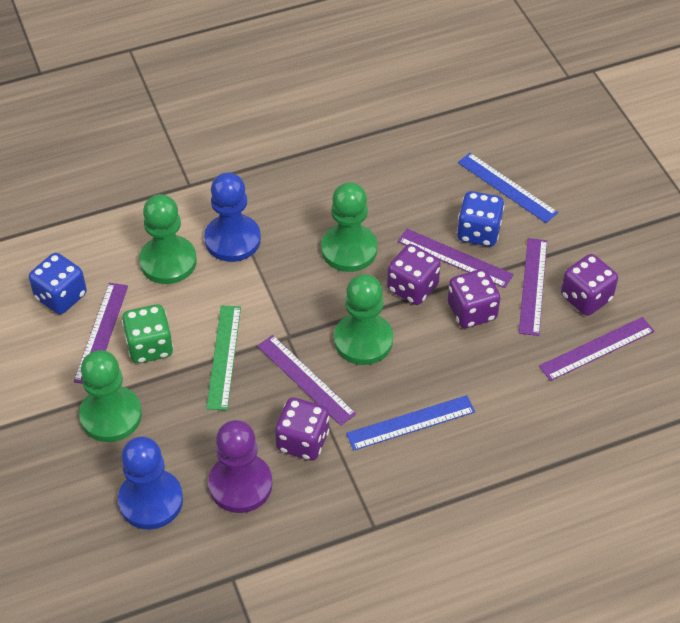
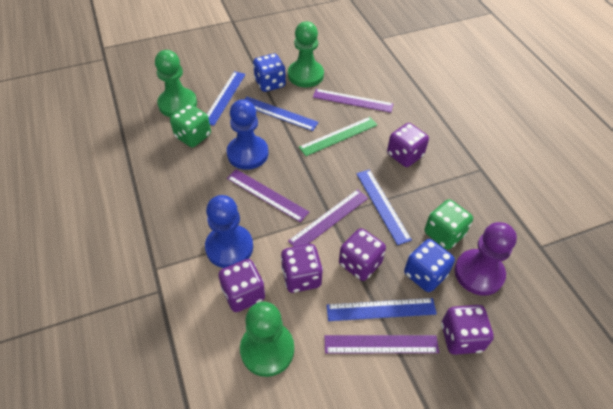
blue ruler: [346,395,475,451] [458,153,558,223] = 2 -> [207,71,246,126] [244,97,319,131] [327,298,437,321] [356,169,412,245] = 4
green dice: [122,305,173,364] = 1 -> [170,104,211,147] [424,199,473,250] = 2
green pawn: [79,350,142,442] [139,194,197,284] [321,182,377,272] [334,274,393,365] = 4 -> [155,50,197,117] [240,302,294,377] [288,21,324,87] = 3
purple dice: [275,398,329,461] [387,244,441,305] [448,269,500,328] [561,254,618,316] = 4 -> [218,259,265,312] [281,244,323,293] [339,228,386,281] [387,123,429,167] [441,305,494,355] = 5
purple ruler: [74,283,128,384] [257,335,356,426] [398,229,514,288] [519,238,547,336] [539,317,654,381] = 5 -> [227,169,309,222] [288,189,368,247] [313,89,394,113] [325,335,439,353] = 4

